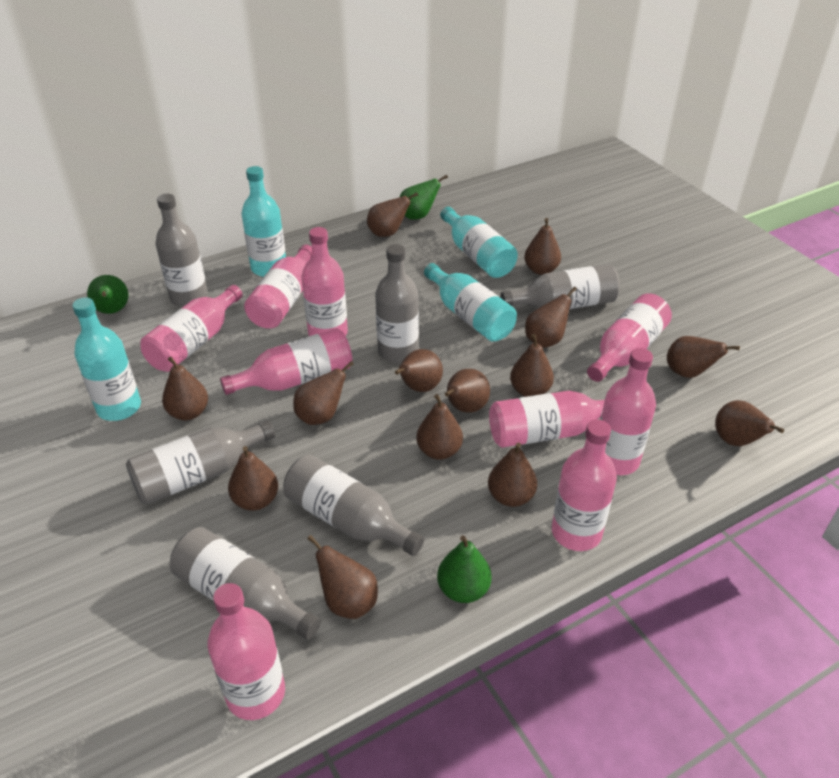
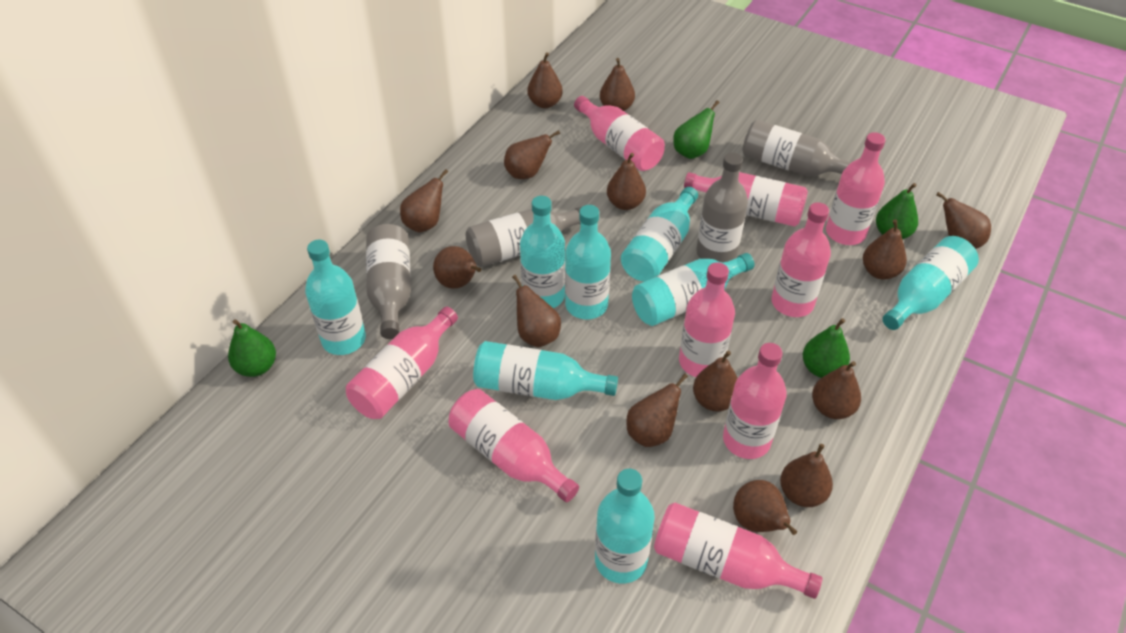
green pear: [87,275,129,314] [400,175,448,220] [437,535,492,603] = 3 -> [228,319,276,377] [673,100,719,159] [803,318,850,378] [876,183,918,240] = 4
grey bottle: [126,420,275,505] [156,194,208,307] [170,527,321,640] [283,455,424,556] [375,244,419,363] [500,264,620,309] = 6 -> [366,224,411,339] [466,206,583,267] [696,153,748,262] [742,120,851,176] = 4
turquoise bottle: [72,297,141,421] [242,166,286,277] [424,263,517,342] [440,207,518,278] = 4 -> [305,240,366,355] [473,341,618,400] [520,196,565,308] [565,205,611,319] [595,469,655,583] [621,187,698,282] [632,253,754,326] [882,236,979,330] = 8

